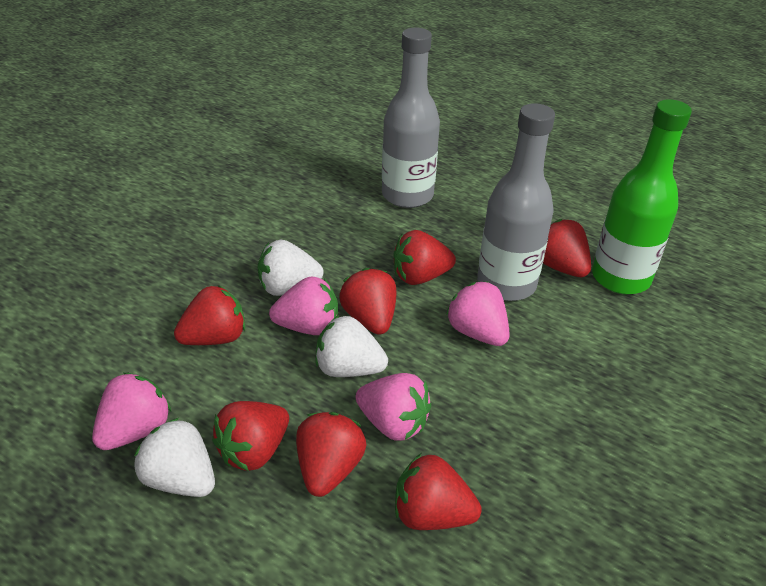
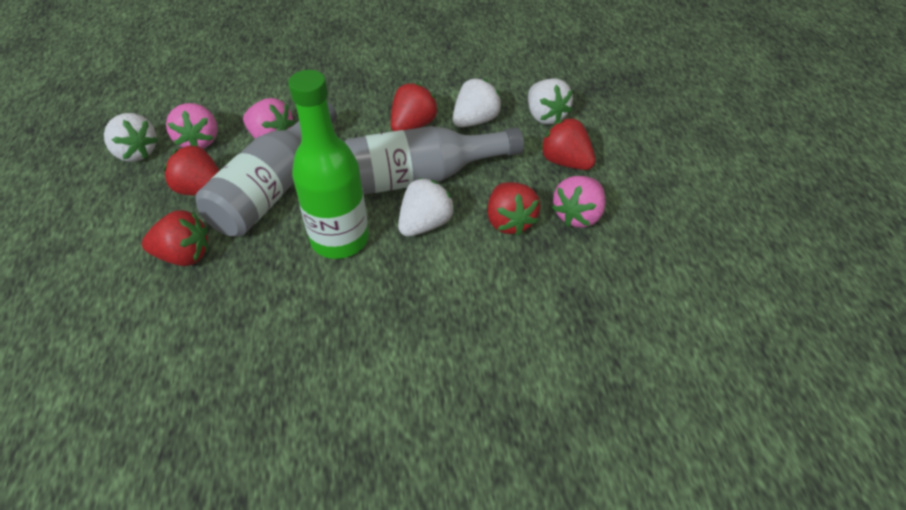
pink strawberry: [92,372,171,450] [269,276,338,335] [356,373,431,441] [446,282,510,346] = 4 -> [166,103,218,149] [243,98,295,139] [552,176,606,228] = 3
red strawberry: [174,285,245,345] [212,401,289,471] [296,412,366,497] [339,268,396,335] [393,230,456,285] [395,454,481,530] [543,219,591,277] = 7 -> [142,210,208,266] [164,145,220,196] [391,83,438,131] [487,182,540,236] [540,118,596,170] = 5
white strawberry: [134,418,215,497] [258,240,324,296] [315,315,388,377] = 3 -> [104,113,158,162] [398,178,455,236] [453,79,502,127] [528,78,573,125] = 4

